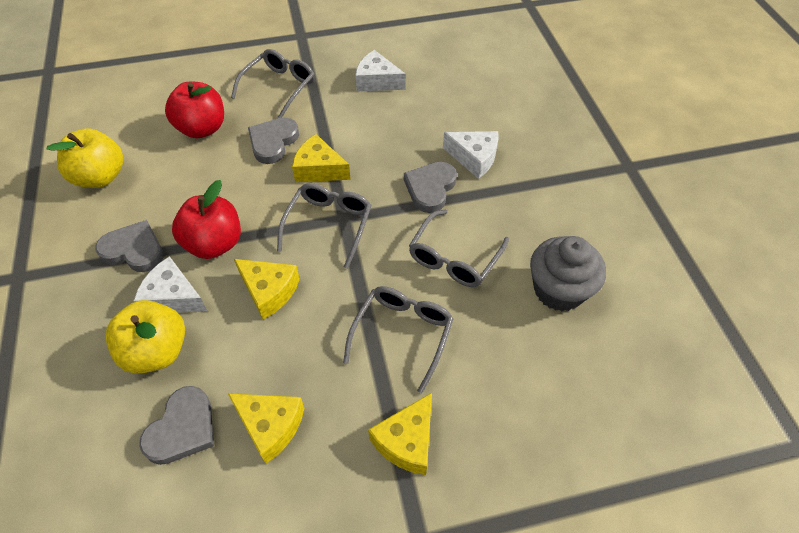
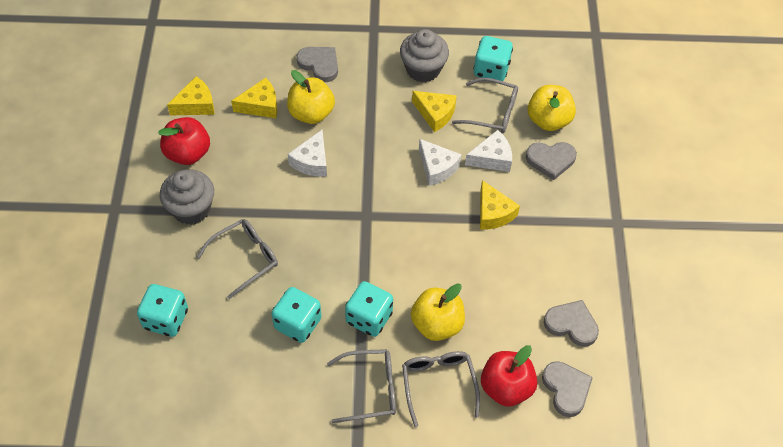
grey cupcake: [530,236,606,311] = 1 -> [160,169,214,225] [400,29,449,82] = 2
turquoise dice: none = 0 -> [137,284,188,337] [271,287,322,343] [345,281,393,337] [473,36,513,81] = 4
yellow apple: [47,128,124,188] [105,300,185,374] = 2 -> [287,70,335,124] [411,284,465,341] [528,85,576,131] = 3

